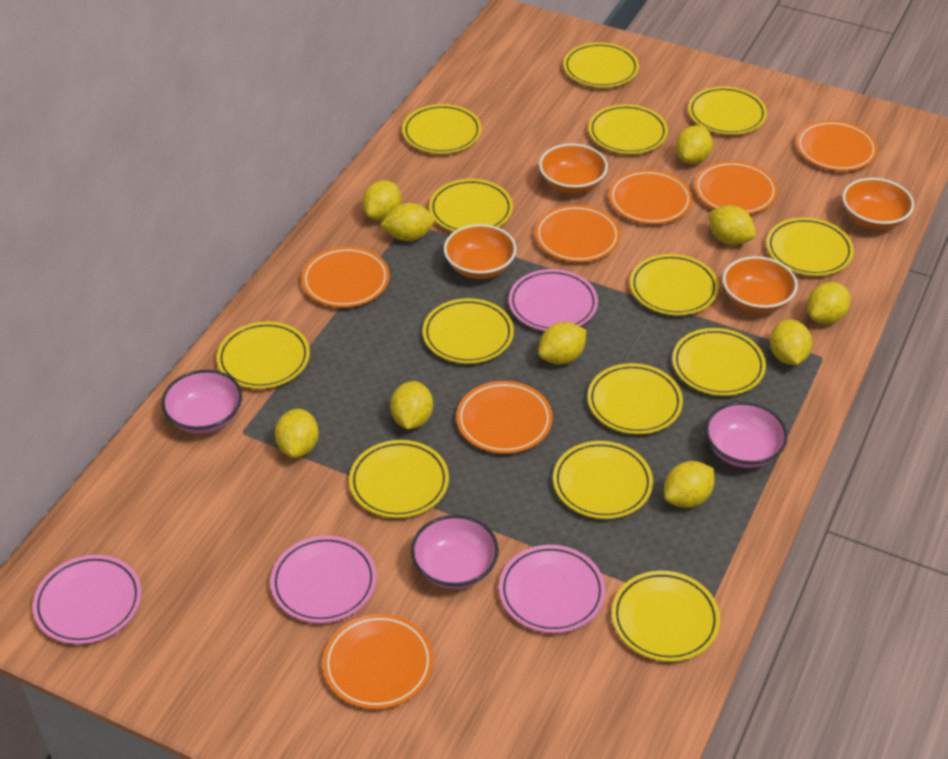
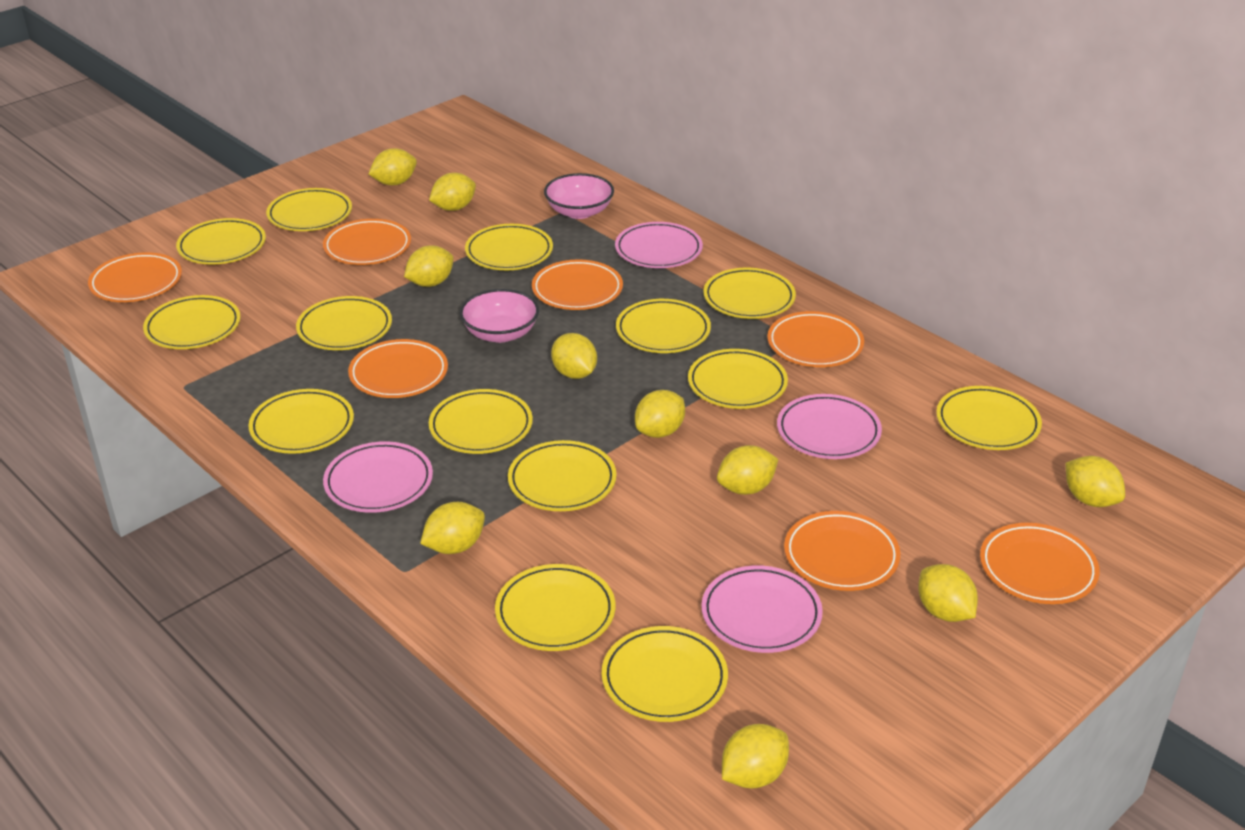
orange bowl: [444,224,517,279] [539,143,608,193] [722,256,798,313] [843,178,914,230] = 4 -> none = 0
pink bowl: [161,370,242,434] [411,515,499,589] [705,402,788,468] = 3 -> [460,289,539,343] [544,173,614,219] = 2

